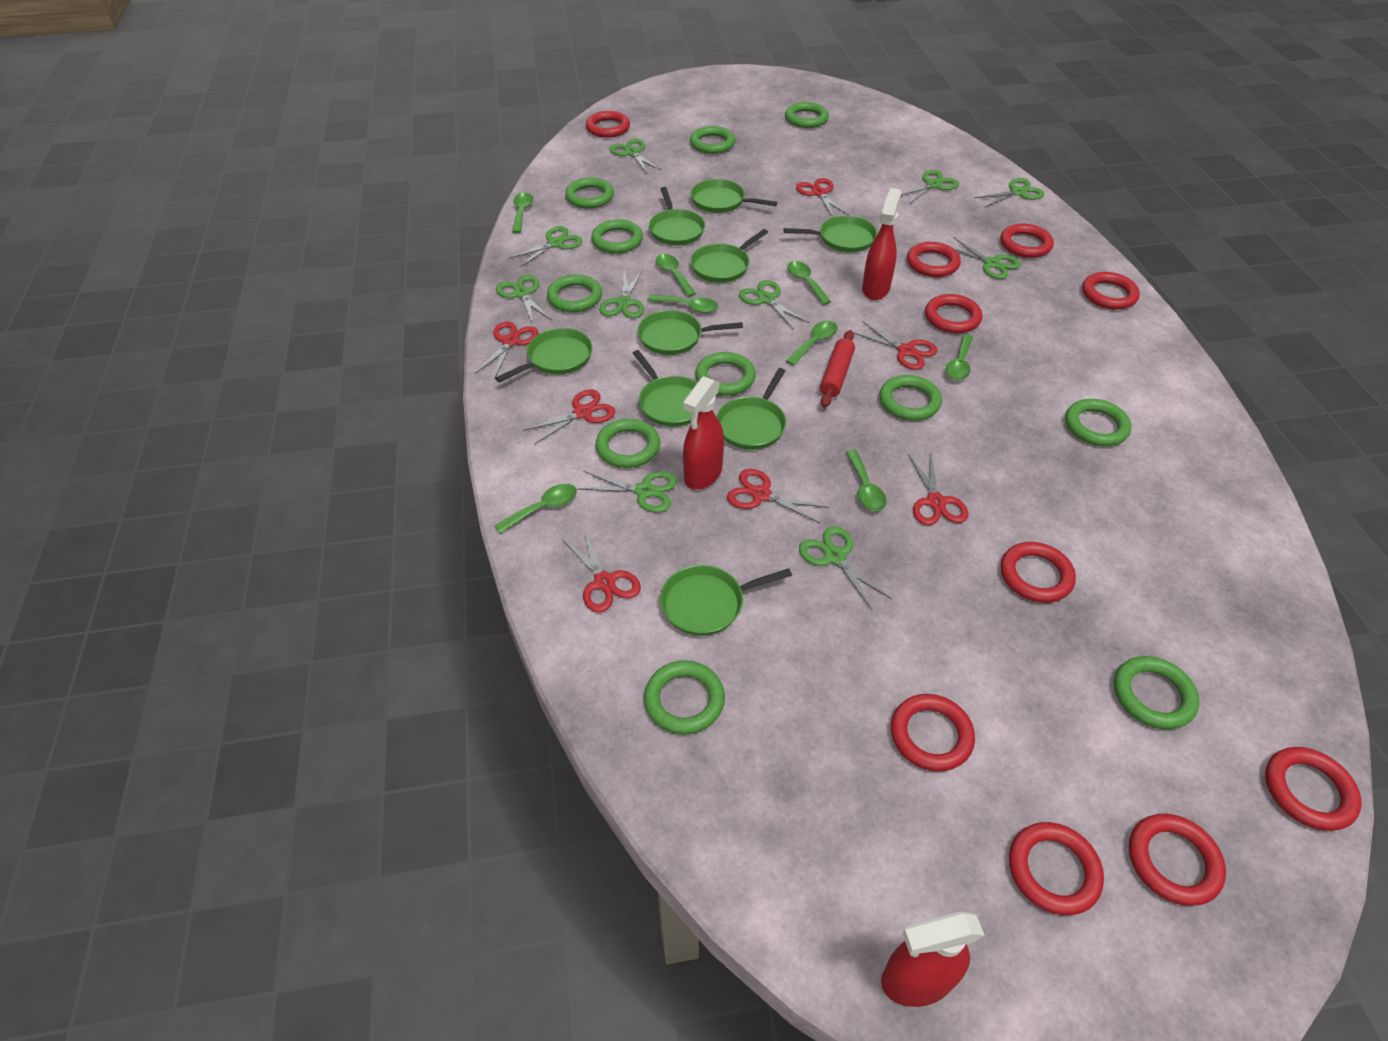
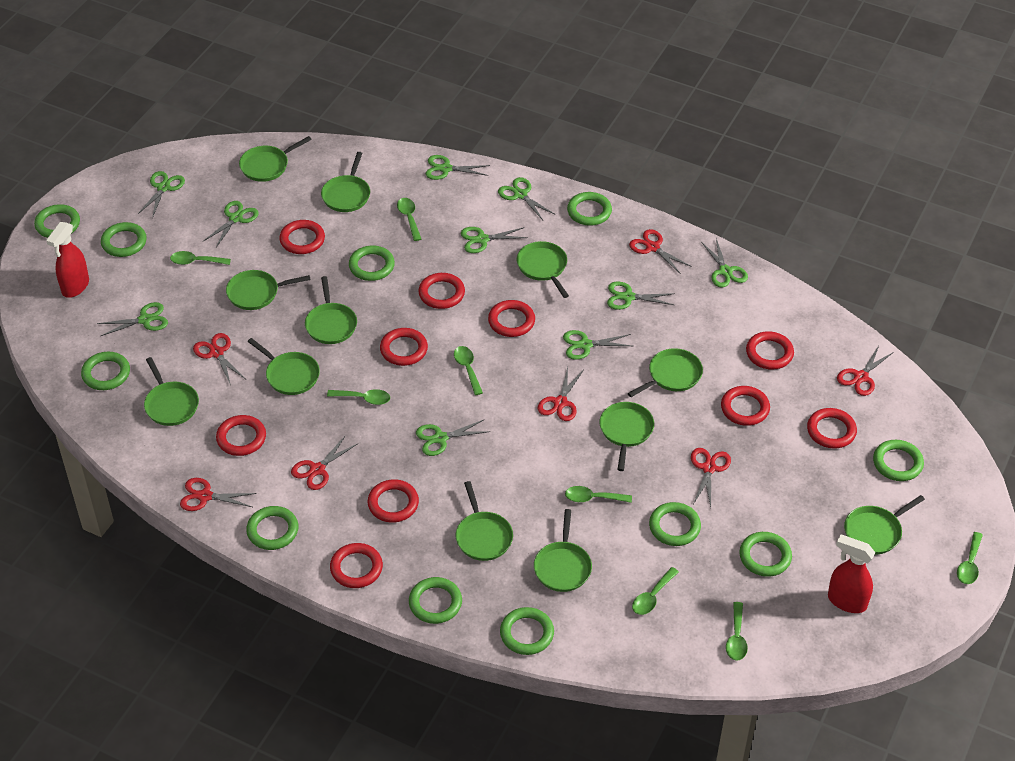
green pan: [495,328,592,383] [633,350,698,427] [638,310,743,355] [649,187,705,245] [660,565,792,636] [690,229,768,283] [691,179,777,213] [716,368,786,450] [784,216,877,253] = 9 -> [144,357,199,426] [226,270,311,310] [239,136,312,182] [248,338,320,395] [305,276,357,344] [321,152,370,212] [456,481,513,561] [517,241,569,298] [534,509,592,592] [599,402,654,471] [628,348,703,397] [844,495,925,554] = 12
red rolling pin: [820,330,855,408] = 1 -> none = 0
red spray bottle: [683,376,724,490] [862,188,902,300] [881,911,984,1007] = 3 -> [46,222,89,298] [828,535,875,613] = 2

